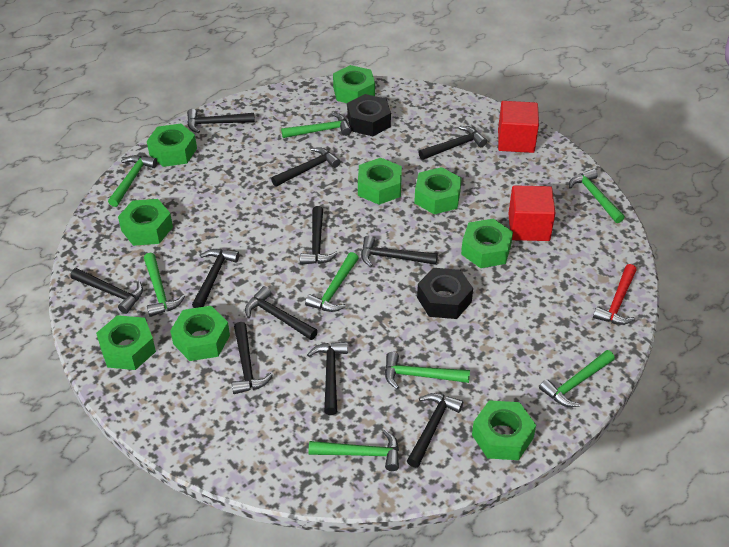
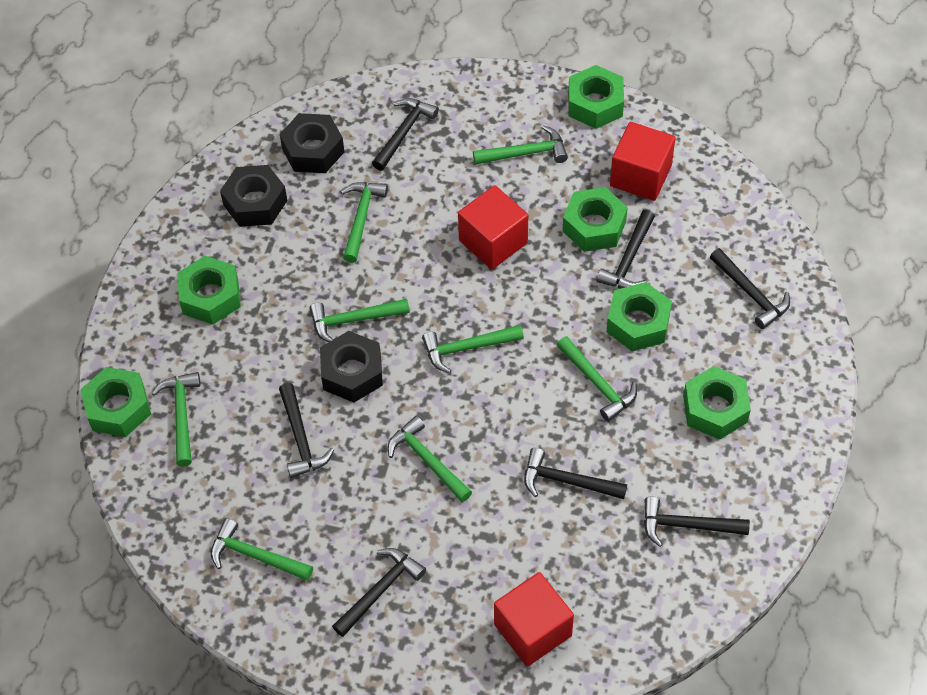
black hammer: [70,268,143,314] [187,109,255,133] [192,249,239,308] [231,322,273,394] [245,286,318,340] [271,147,340,187] [300,206,338,265] [307,342,348,415] [361,236,438,267] [407,393,463,468] [419,126,487,160] = 11 -> [279,383,334,478] [332,548,426,637] [372,98,439,171] [524,448,627,499] [597,210,655,289] [644,497,750,547] [710,248,790,329] = 7
black nut: [347,94,391,136] [417,268,473,319] = 2 -> [220,165,287,227] [280,113,344,173] [320,331,383,403] = 3
green nut: [96,315,156,370] [118,199,173,246] [147,124,197,167] [170,306,230,361] [333,65,375,103] [358,158,402,205] [414,167,462,214] [461,218,513,268] [472,400,536,460] = 9 -> [80,367,151,437] [177,256,241,324] [563,187,628,252] [568,65,624,129] [606,282,672,352] [683,366,751,440] = 6
red cube: [498,101,539,153] [508,185,555,241] = 2 -> [458,185,528,270] [494,572,574,666] [610,122,676,201] = 3
red hammer: [593,264,637,325] = 1 -> none = 0

